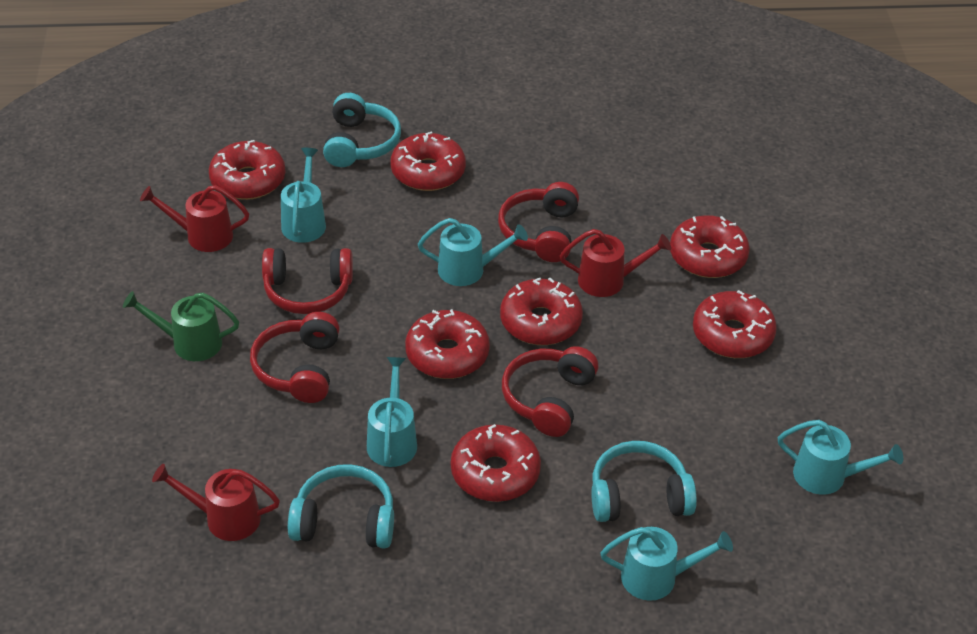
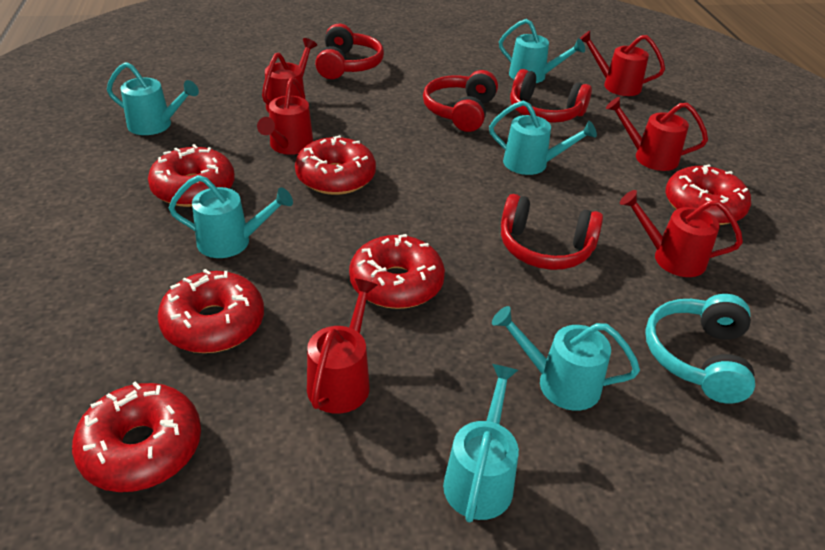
green watering can: [123,291,239,361] = 1 -> none = 0
red donut: [209,140,285,200] [391,132,466,191] [405,309,490,379] [451,424,541,502] [500,278,583,345] [670,215,750,278] [693,290,777,358] = 7 -> [72,381,201,492] [148,144,235,207] [157,269,264,353] [295,135,376,195] [349,234,445,309] [665,164,751,225] = 6
red watering can: [140,185,249,252] [152,464,280,541] [560,229,671,297] = 3 -> [257,78,313,155] [262,38,317,113] [307,279,377,414] [580,30,665,96] [606,97,708,171] [620,190,743,277] = 6
turquoise headphones: [288,464,394,549] [323,93,401,167] [591,441,697,522] = 3 -> [645,294,755,403] = 1
turquoise watering can: [281,148,326,243] [367,357,417,467] [418,218,528,286] [600,527,733,601] [778,420,903,495] = 5 -> [107,62,199,135] [169,175,293,258] [443,364,519,522] [489,100,597,175] [492,306,640,411] [499,19,585,83] = 6

